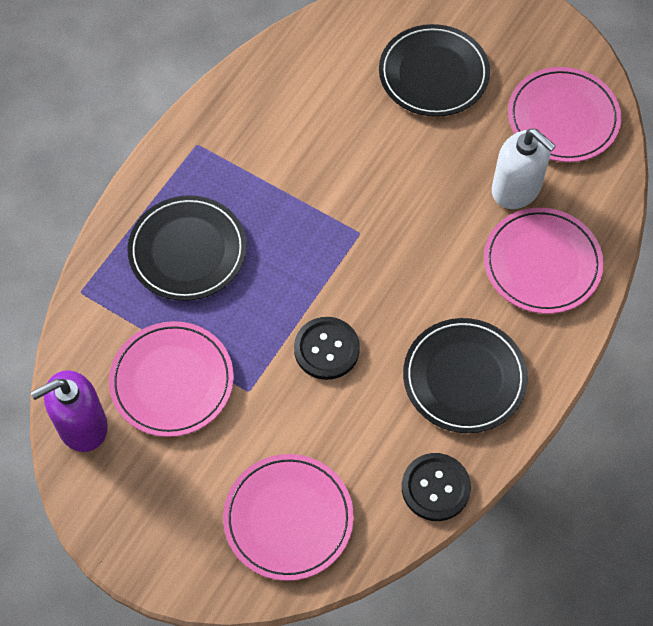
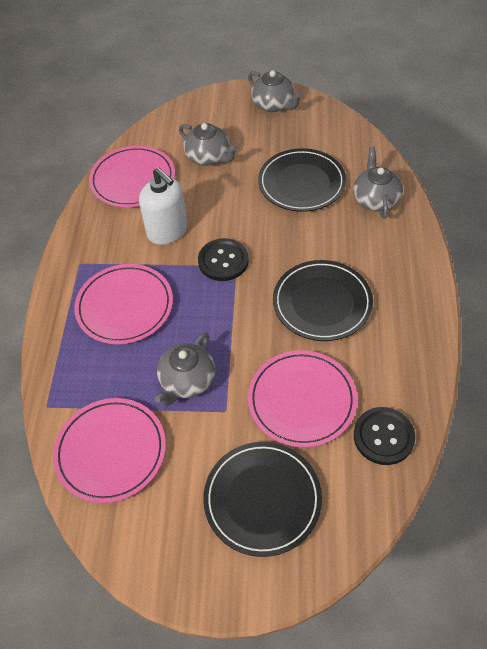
grey teapot: none = 0 -> [154,332,215,406] [179,123,238,166] [248,70,303,112] [353,147,403,219] = 4
purple soap dispenser: [31,370,108,452] = 1 -> none = 0

